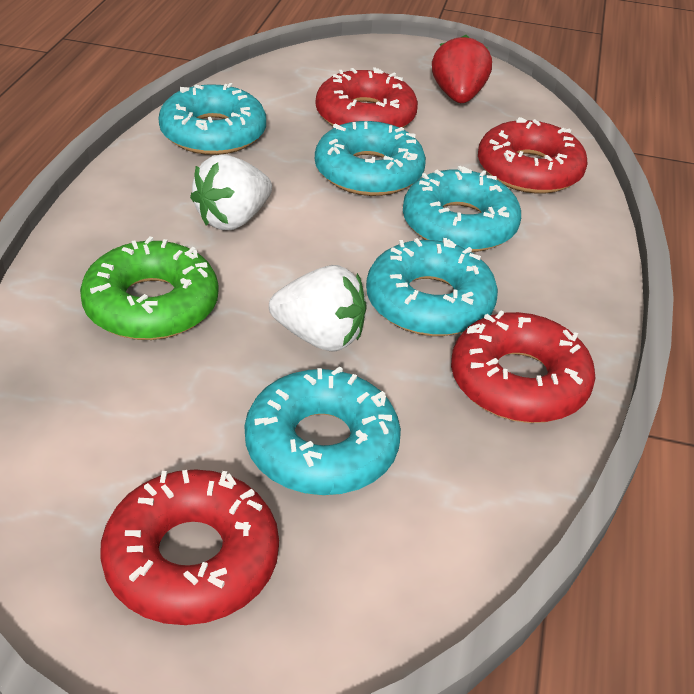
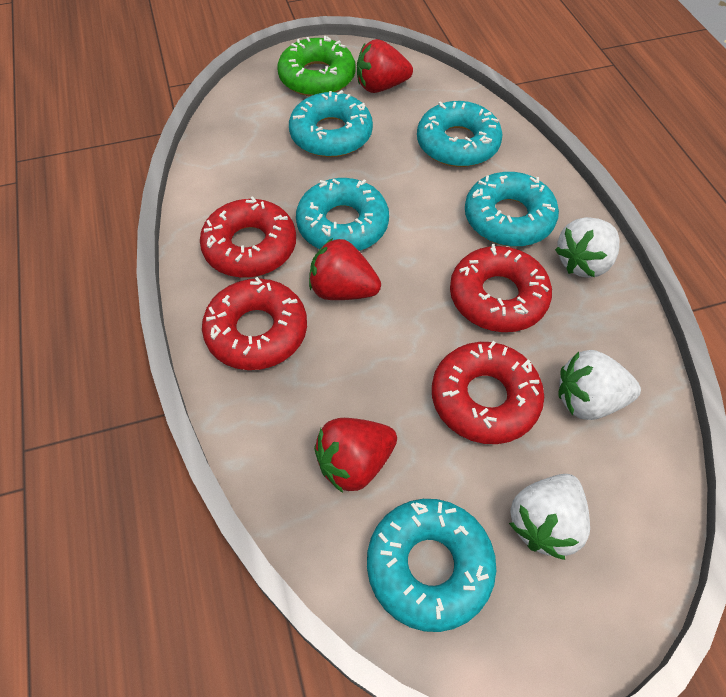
red strawberry: [432,35,492,103] = 1 -> [309,238,381,300] [314,418,397,493] [357,39,413,93] = 3
white strawberry: [190,154,272,230] [269,265,367,352] = 2 -> [509,474,590,560] [555,217,619,278] [558,350,641,420] = 3

